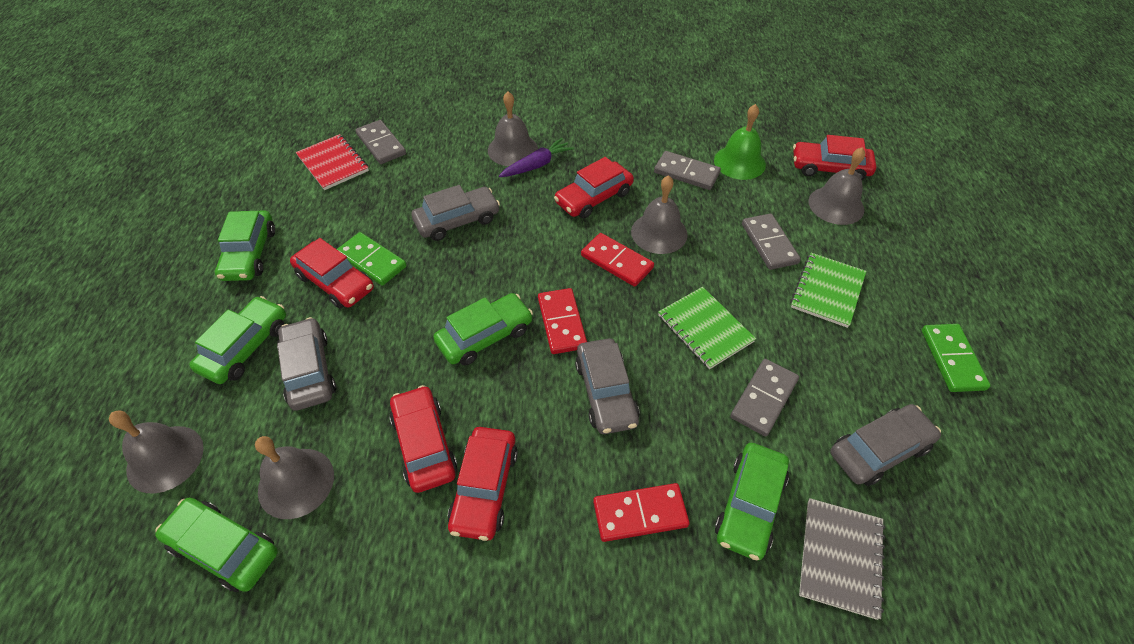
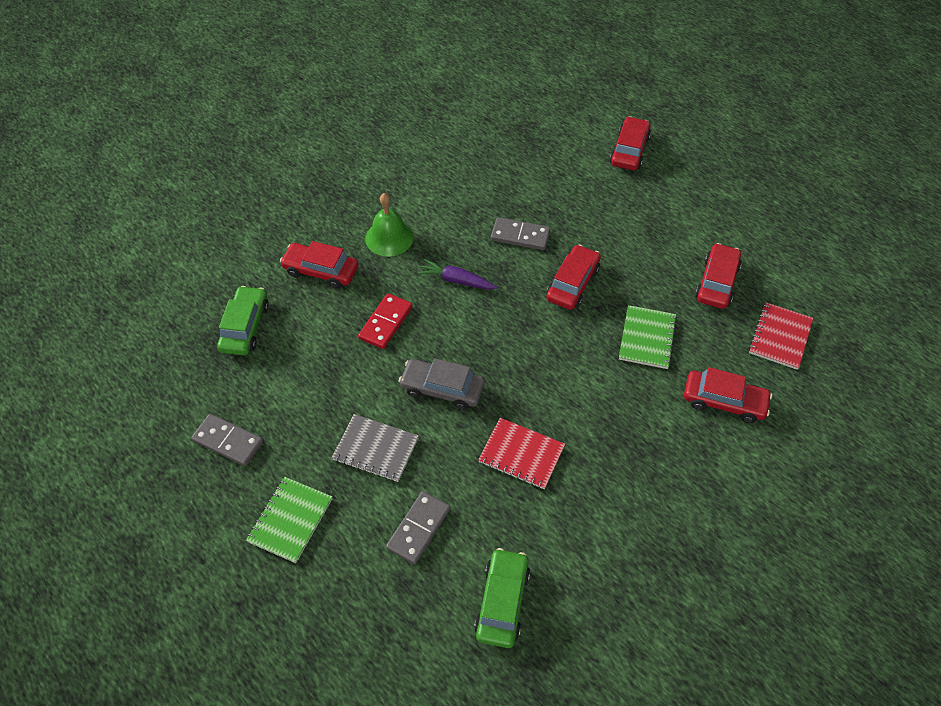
green car: [155,498,278,592] [189,296,286,384] [215,210,275,281] [433,293,533,366] [715,443,789,561] = 5 -> [217,286,269,355] [474,548,530,648] = 2
green domino: [337,232,406,286] [922,324,991,392] = 2 -> none = 0
grey bell: [109,410,204,493] [255,436,334,519] [488,92,538,166] [631,175,688,254] [809,147,865,225] = 5 -> none = 0
grey car: [277,317,336,411] [412,185,500,241] [575,338,639,434] [830,404,941,486] = 4 -> [399,358,485,410] = 1
grey domino: [355,120,406,164] [654,151,721,190] [731,359,799,437] [742,213,801,270] = 4 -> [191,414,263,466] [386,491,451,564] [491,217,550,250] = 3
red domino: [538,288,587,354] [581,233,654,287] [593,483,689,542] = 3 -> [358,293,412,349] = 1
red notebook: [296,134,369,190] = 1 -> [478,418,565,489] [749,302,813,370] = 2

